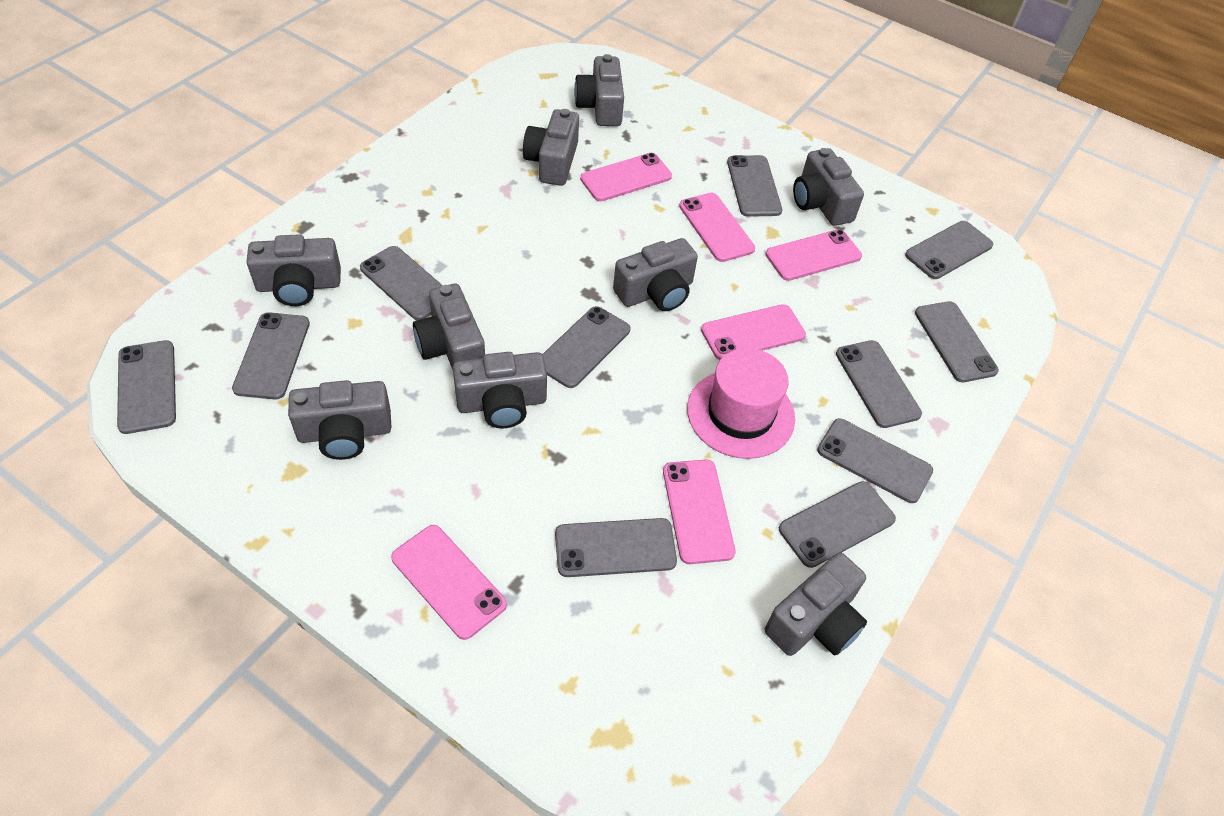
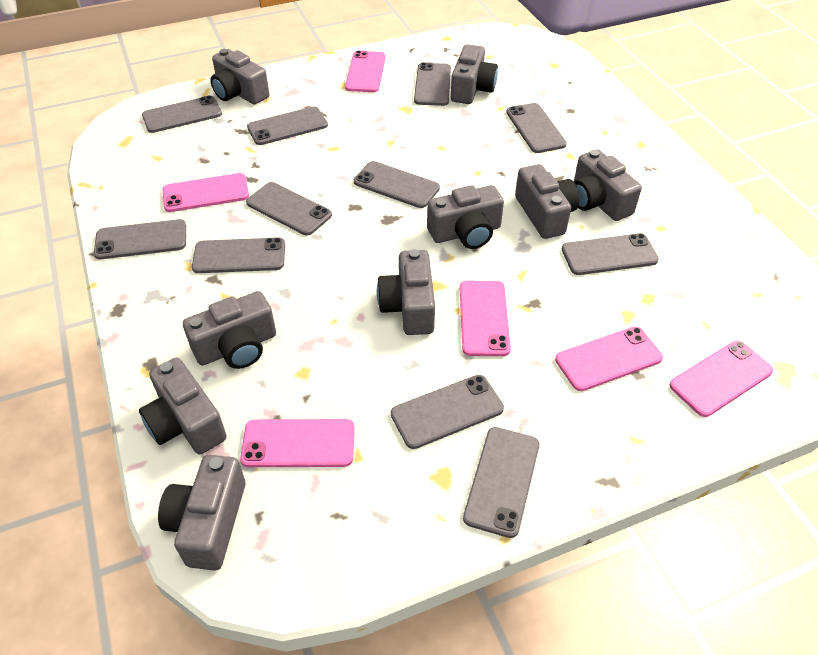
pink hat: [687,348,795,459] = 1 -> none = 0

